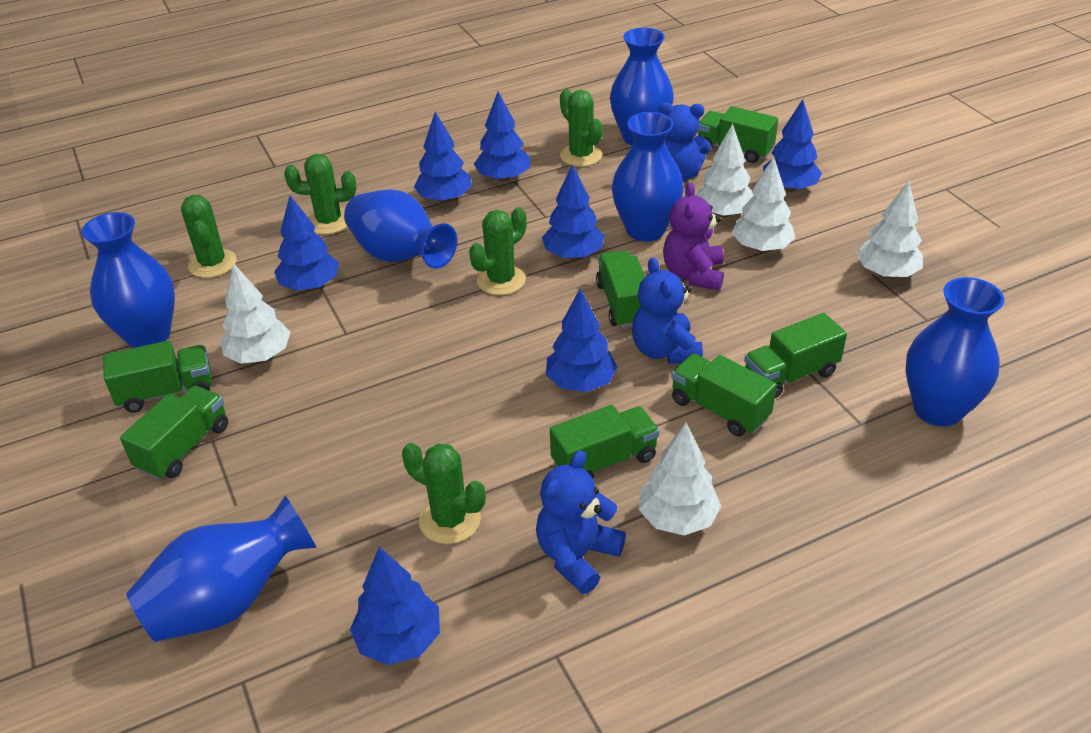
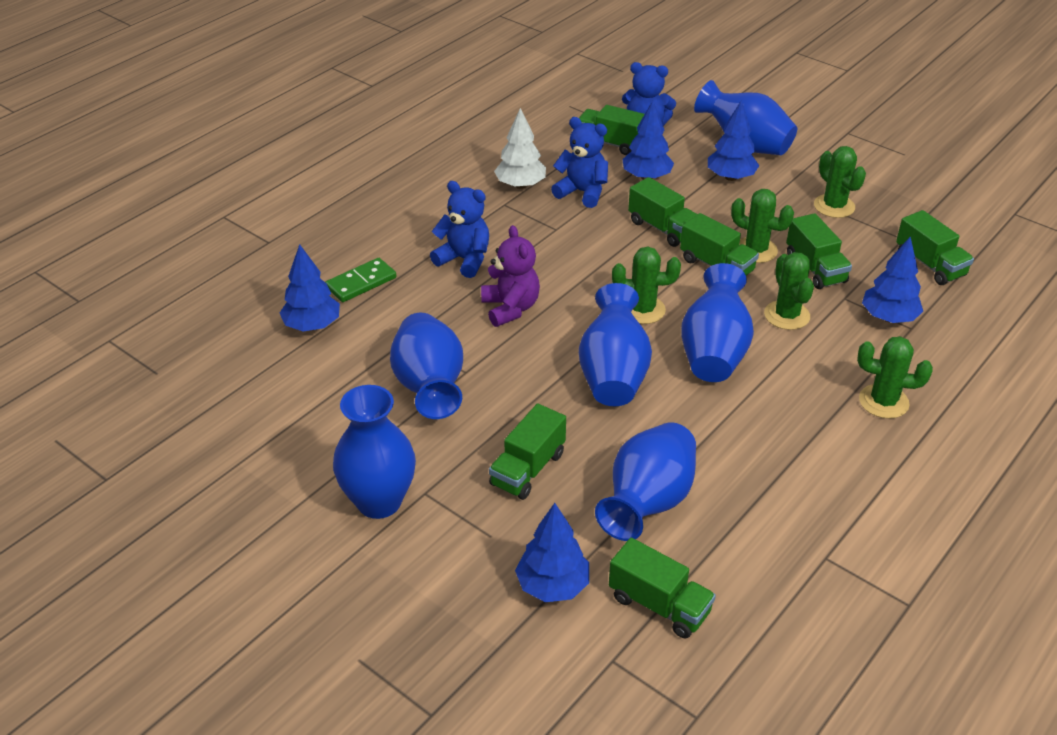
blue tree: [274,196,339,291] [350,547,440,665] [414,111,472,203] [474,92,530,182] [542,164,605,259] [546,288,618,392] [763,99,822,192] = 7 -> [280,244,340,331] [515,503,589,602] [622,100,674,180] [708,100,759,181] [862,237,923,323] = 5
green domino: none = 0 -> [325,258,396,302] = 1
white tree: [221,263,291,364] [638,423,721,535] [696,124,753,218] [731,156,795,252] [856,181,923,278] = 5 -> [494,108,546,189] = 1

